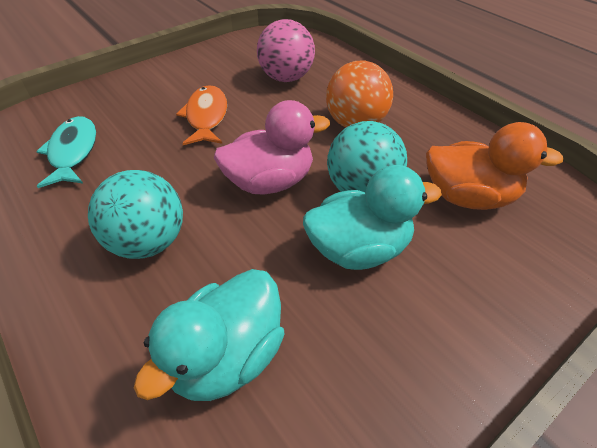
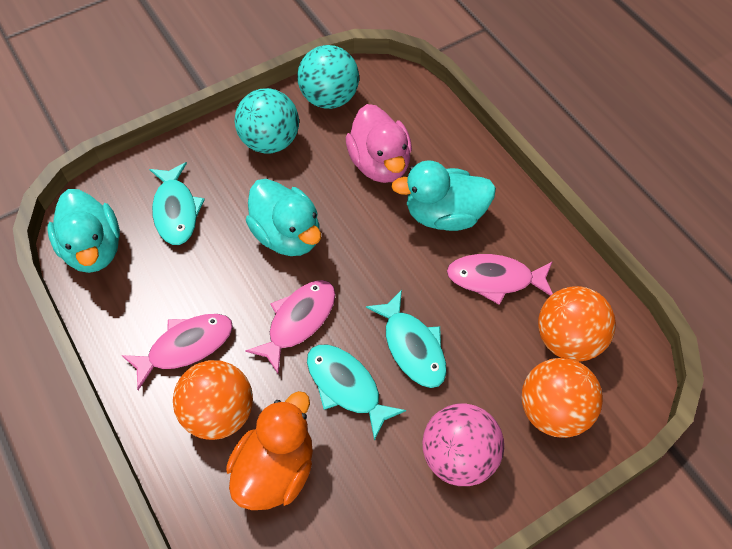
orange ball: [326,60,393,127] = 1 -> [173,360,253,440] [521,358,603,438] [538,286,616,362] = 3
orange fish: [176,85,227,145] = 1 -> none = 0
pink fish: none = 0 -> [122,314,233,390] [245,280,335,374] [447,254,553,305] = 3
turquoise duck: [134,269,285,401] [303,165,442,270] = 2 -> [47,189,120,273] [246,179,321,256] [391,160,496,231] = 3
turquoise fish: [36,116,96,188] = 1 -> [149,162,205,245] [307,345,406,441] [366,290,447,388] = 3

